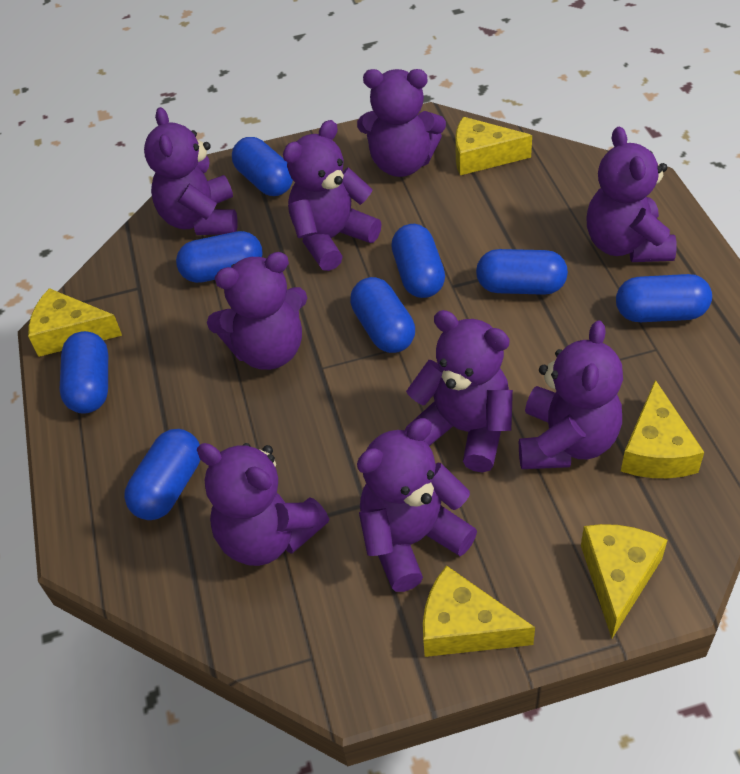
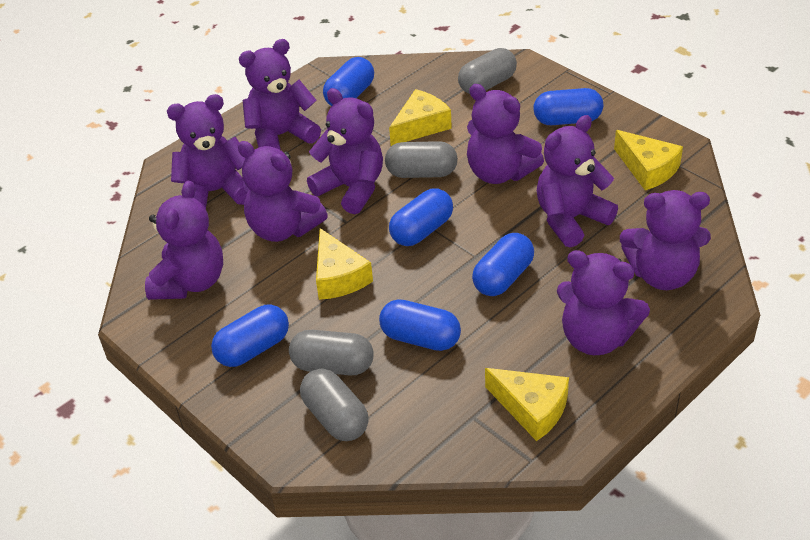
blue capsule: [59,331,108,414] [124,429,200,520] [176,231,263,283] [232,137,293,196] [350,277,415,353] [391,224,445,298] [476,249,568,295] [616,274,712,322] = 8 -> [211,304,289,367] [323,57,374,106] [379,299,461,351] [389,188,453,246] [472,233,534,296] [533,88,603,125] = 6
grey capsule: none = 0 -> [289,330,374,376] [300,368,369,441] [385,141,458,178] [458,48,517,94] = 4
yellow cheese: [28,288,122,357] [423,565,535,657] [455,117,532,175] [581,524,668,638] [621,380,704,478] = 5 -> [316,228,373,300] [389,89,452,146] [485,368,569,441] [614,130,683,190] = 4

